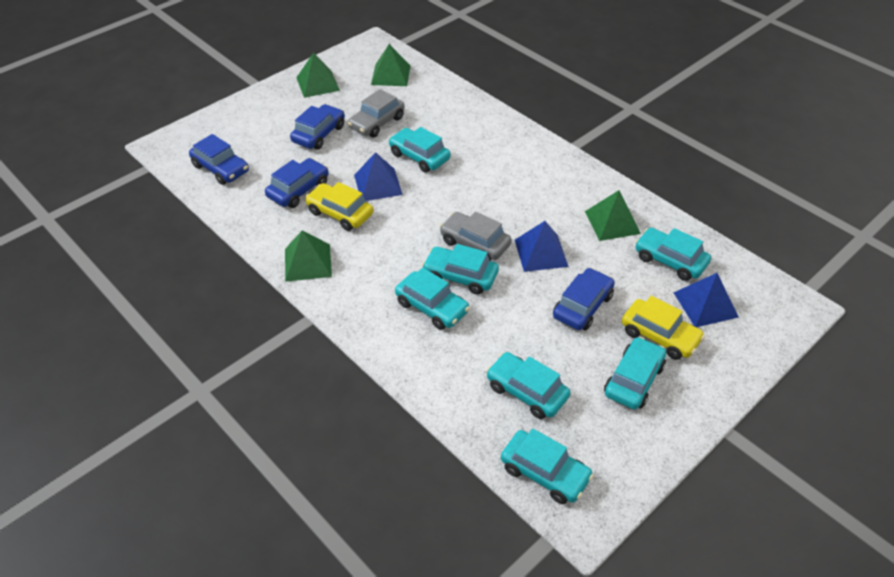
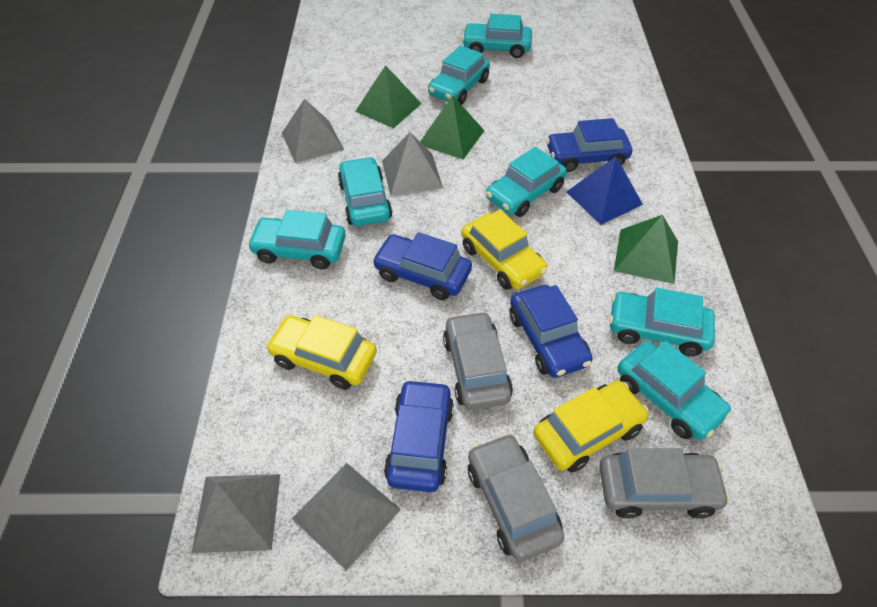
blue pyramid: [354,152,403,201] [515,221,569,272] [673,273,739,327] = 3 -> [566,156,643,225] = 1
green pyramid: [285,230,332,282] [296,53,340,98] [371,44,411,86] [585,190,641,241] = 4 -> [355,65,422,128] [420,95,485,159] [614,215,678,284] = 3
grey car: [348,89,405,137] [440,211,511,261] = 2 -> [443,311,513,410] [468,433,564,562] [599,448,730,519] = 3
grey pyramid: none = 0 -> [192,474,280,553] [282,99,344,163] [292,463,401,571] [382,132,443,196] = 4
yellow car: [305,182,373,231] [622,296,705,360] = 2 -> [266,315,377,390] [461,210,547,290] [533,381,649,473] = 3

